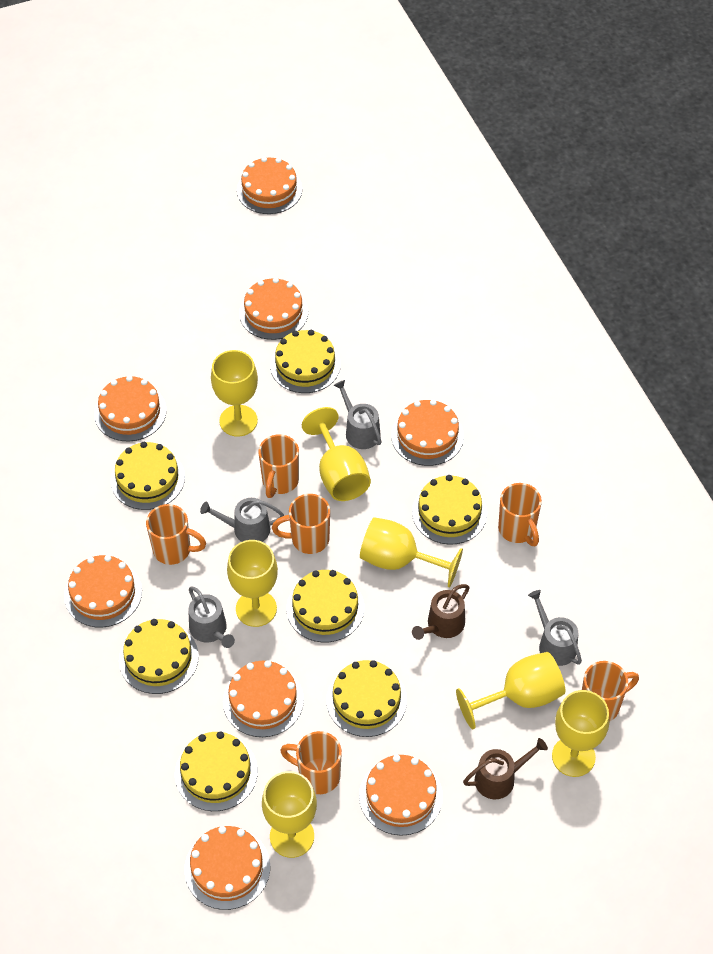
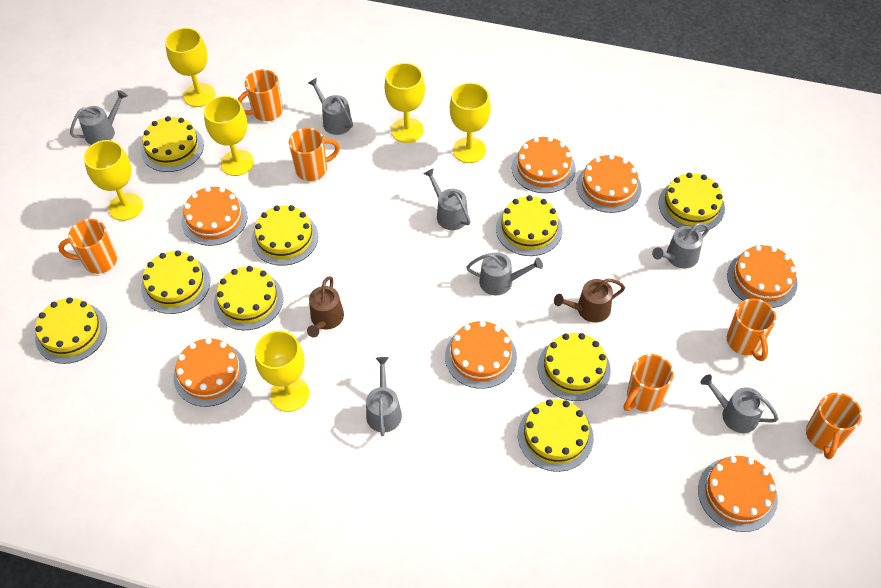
grey watering can: [188,586,235,648] [200,498,284,542] [334,380,382,449] [528,590,582,666] = 4 -> [70,90,127,145] [308,78,353,135] [366,357,402,436] [424,168,471,230] [466,252,543,295] [652,223,709,269] [701,374,779,433] = 7
orange cake: [64,555,142,627] [94,375,167,441] [184,826,270,910] [223,660,304,737] [237,157,302,214] [239,278,308,340] [359,755,443,836] [391,399,464,466] = 8 -> [174,338,247,407] [181,186,248,246] [445,321,517,389] [512,136,576,193] [576,154,641,213] [698,456,778,532] [727,245,798,308] = 7
yellow cake: [111,442,185,510] [119,619,199,694] [175,732,258,811] [270,330,341,393] [287,570,364,642] [326,660,407,737] [412,475,487,545] = 7 -> [35,297,107,364] [141,116,204,172] [141,250,210,314] [214,266,283,330] [252,205,318,266] [496,195,562,256] [518,399,594,472] [538,333,611,401] [659,173,725,232] = 9
yellow goblet: [211,350,258,437] [227,540,278,627] [262,771,317,858] [302,407,371,501] [360,517,463,588] [456,652,565,729] [552,690,609,777] = 7 -> [84,140,143,221] [165,28,215,107] [204,96,254,176] [255,331,309,412] [384,63,425,143] [450,83,491,163] = 6

